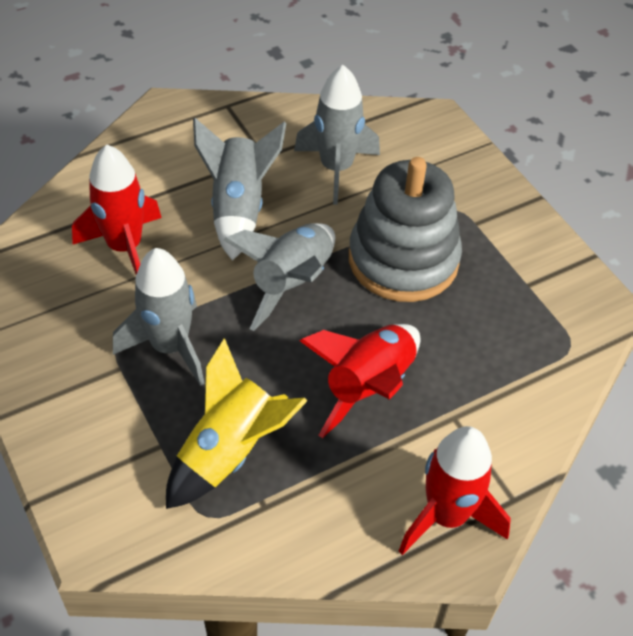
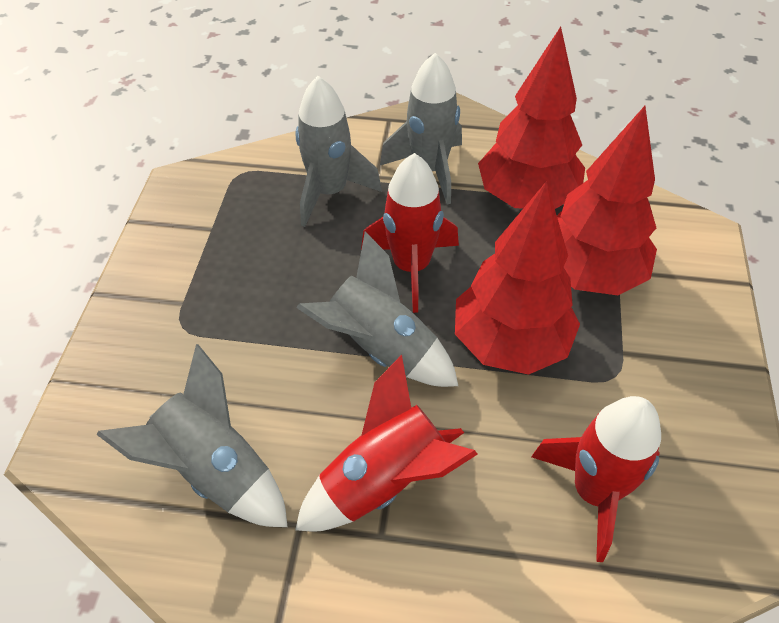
grey stacking toy: [349,157,462,302] = 1 -> none = 0
red tree: none = 0 -> [455,181,580,375] [478,26,585,209] [557,106,657,295] = 3
yellow rocket: [166,338,307,509] = 1 -> none = 0

